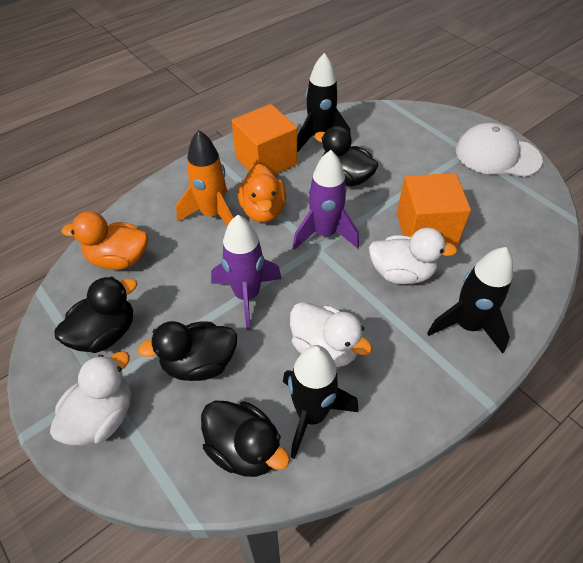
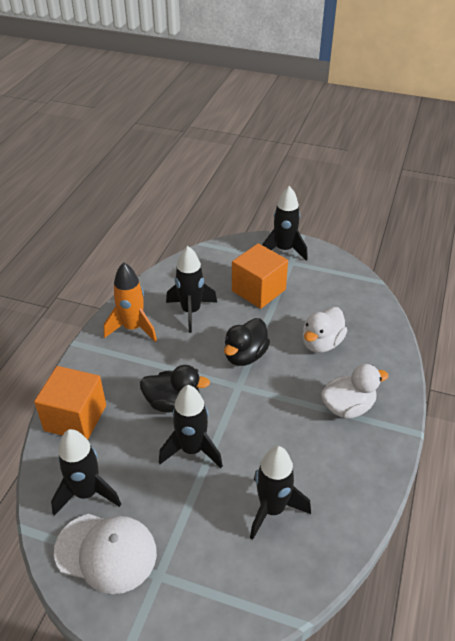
black duck: [54,276,137,353] [138,321,237,381] [201,401,290,477] [314,126,379,186] = 4 -> [140,365,210,413] [224,318,270,366] = 2
black rocket: [283,345,359,459] [297,53,350,152] [427,247,513,354] = 3 -> [51,429,121,516] [159,385,223,468] [166,246,217,333] [250,446,311,540] [262,186,308,261] = 5
orange duck: [62,211,148,270] [238,164,286,223] = 2 -> none = 0
purple rocket: [211,215,282,330] [292,150,359,250] = 2 -> none = 0
white duck: [50,351,131,446] [290,302,372,367] [369,228,457,284] = 3 -> [302,307,347,353] [321,364,389,418] = 2

